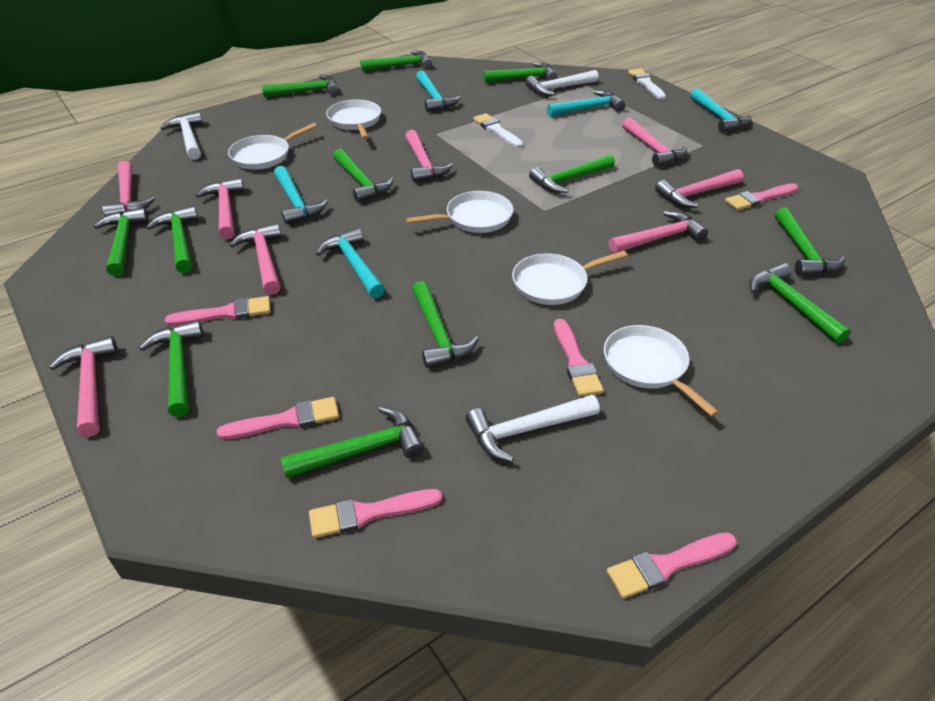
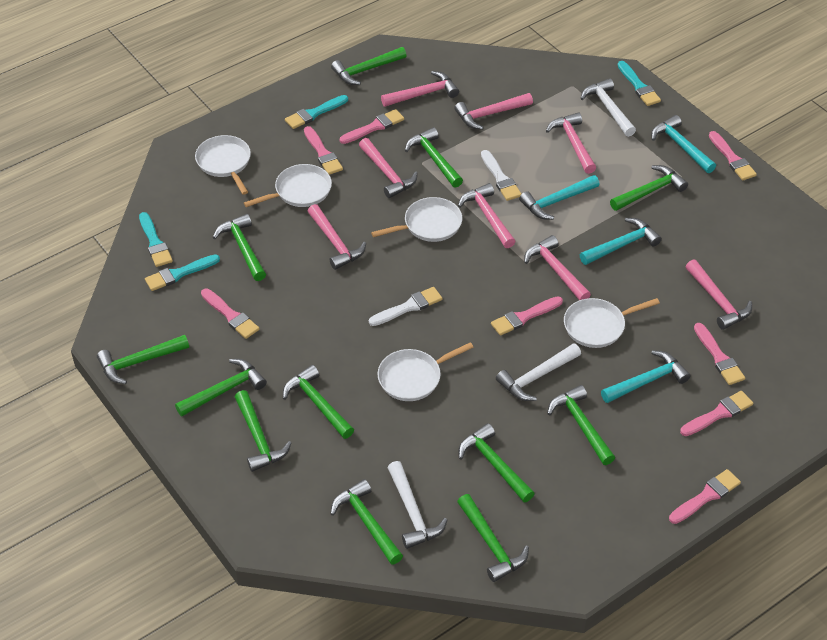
pink brush: [165,296,271,326] [216,397,339,439] [309,489,442,538] [554,319,604,397] [607,532,737,599] [725,183,798,210] = 6 -> [201,289,259,339] [304,126,343,175] [340,109,404,144] [491,296,563,336] [669,469,741,524] [680,391,753,436] [694,323,745,385] [709,131,757,180] = 8
turquoise brush: none = 0 -> [139,212,173,267] [145,254,220,291] [285,95,348,129] [618,61,661,106] = 4
turquoise hammer: [274,166,328,224] [316,227,385,298] [416,71,460,112] [547,91,625,117] [690,88,751,133] = 5 -> [519,175,600,220] [580,218,662,265] [601,350,691,403] [651,115,716,173] = 4

